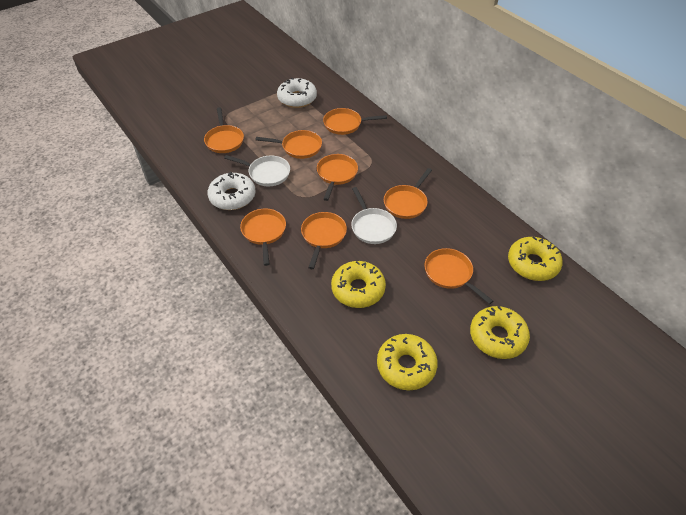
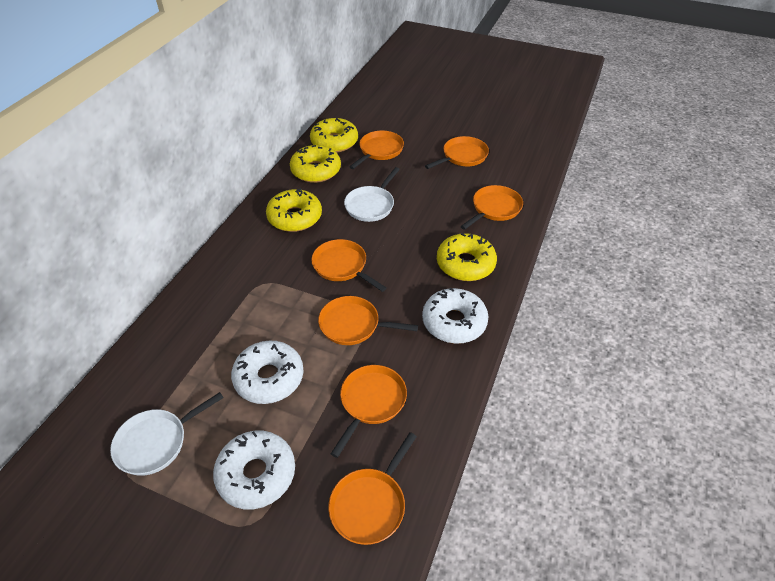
orange pan: [204,107,244,153] [240,209,286,266] [256,130,322,159] [301,212,347,269] [317,154,358,201] [323,108,387,135] [384,168,432,219] [425,248,493,304] = 8 -> [311,239,386,292] [318,296,418,345] [328,432,417,545] [331,365,407,458] [349,131,404,169] [425,136,489,169] [461,185,523,230] = 7
white donut: [208,172,256,210] [277,78,317,108] = 2 -> [213,431,295,509] [231,341,304,404] [422,287,488,344] = 3

